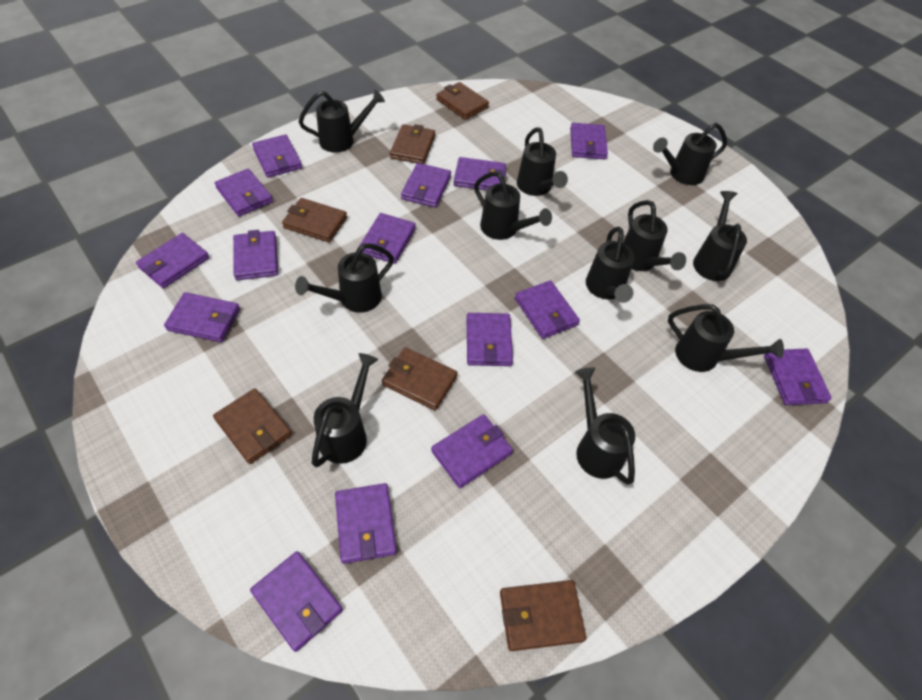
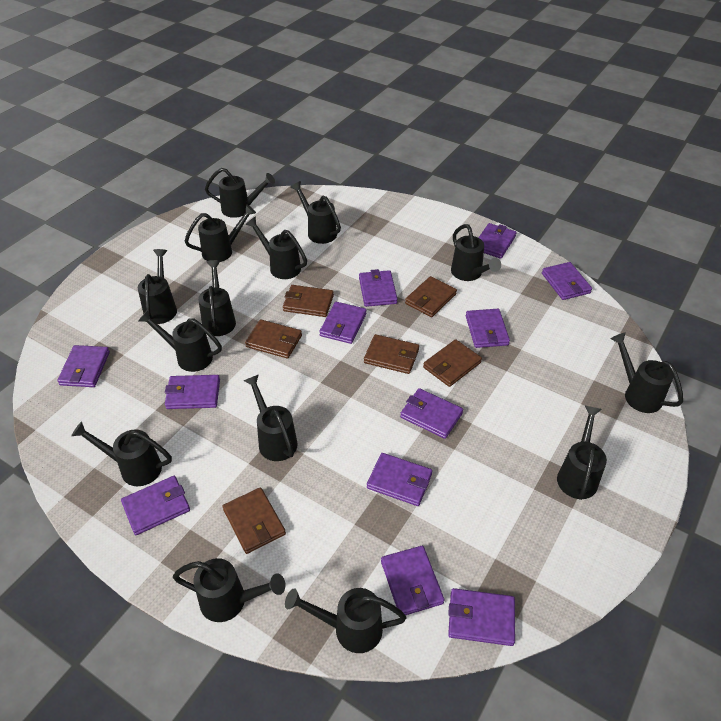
black watering can: [295,243,394,313] [299,90,385,153] [312,353,378,467] [474,171,552,240] [517,127,568,196] [575,367,635,485] [586,227,635,303] [623,200,686,271] [653,123,727,185] [668,304,784,372] [693,191,747,281] = 11 -> [71,421,172,486] [138,249,177,324] [138,310,222,372] [173,558,285,622] [184,204,256,262] [198,260,236,336] [205,168,275,218] [243,374,298,461] [245,216,307,279] [285,588,406,653] [290,181,341,244] [451,224,501,281] [557,406,607,500] [611,333,683,413] = 14
purple wallet: [136,233,209,288] [164,292,240,342] [215,169,273,216] [233,230,278,280] [250,551,343,652] [252,134,302,178] [335,483,397,564] [359,213,416,264] [401,163,451,208] [431,414,513,488] [454,157,506,190] [467,313,513,366] [515,281,580,339] [570,123,608,159] [764,349,832,405] = 15 -> [57,345,110,387] [121,476,190,535] [165,375,220,409] [319,302,367,344] [359,269,397,307] [367,453,432,506] [381,546,444,615] [400,388,463,439] [448,588,515,646] [466,309,510,348] [479,223,517,259] [542,262,592,300] = 12

